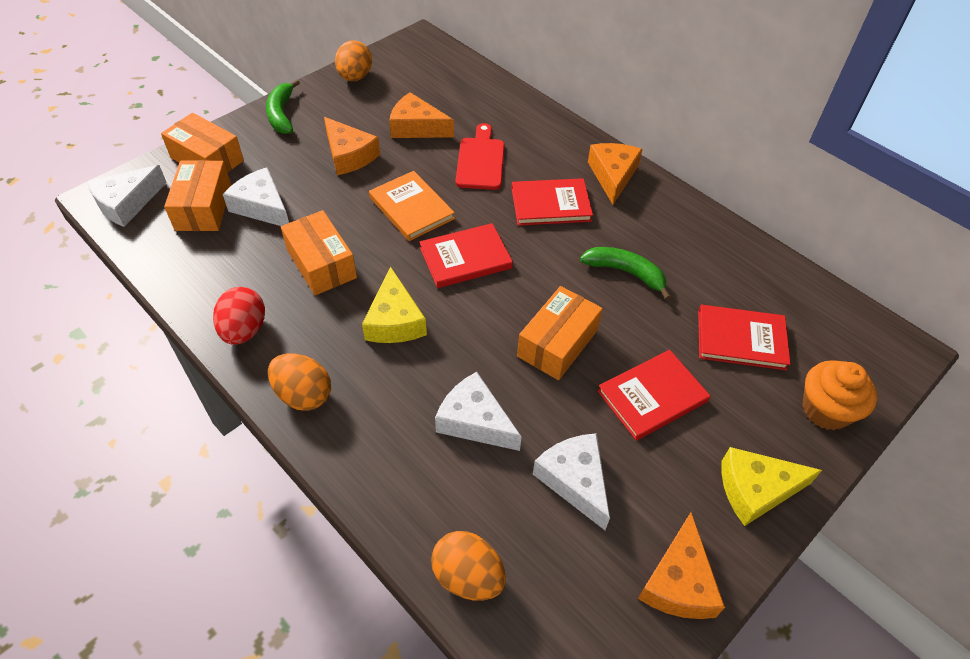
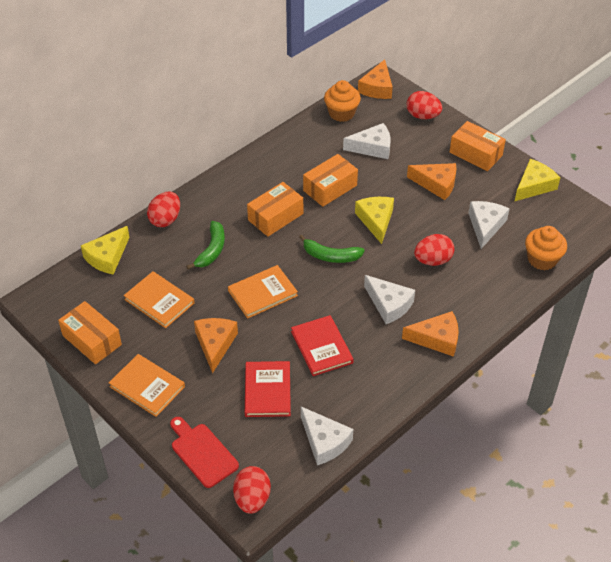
orange book: [369,171,455,241] = 1 -> [109,354,185,417] [124,271,195,328] [228,265,298,319] = 3
orange cupcake: [802,360,877,430] = 1 -> [324,80,361,122] [525,226,567,270] = 2
orange egg: [268,353,331,411] [335,40,372,81] [431,531,506,601] = 3 -> none = 0
red book: [420,223,513,288] [511,178,593,226] [598,350,710,441] [698,305,791,370] = 4 -> [245,361,291,417] [291,315,354,376] = 2
red egg: [213,287,265,345] = 1 -> [147,192,180,227] [233,466,271,514] [407,91,442,119] [414,234,454,266] = 4
yellow cheese: [362,266,427,343] [721,447,822,526] = 2 -> [81,226,130,275] [355,197,394,244] [515,159,560,201] = 3

